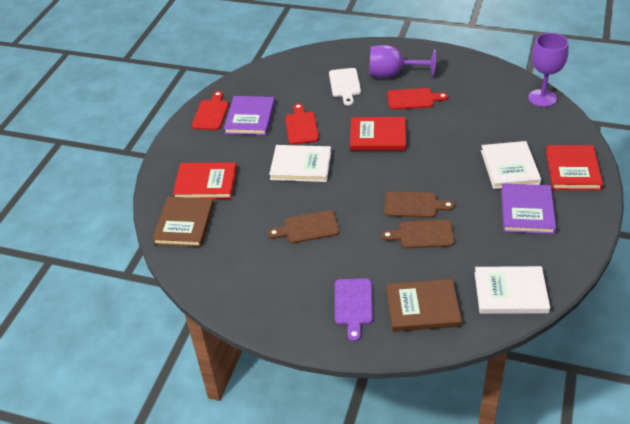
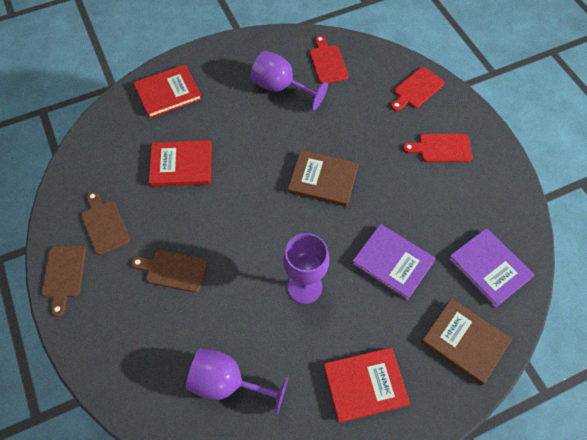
purple cutting board: [335,278,373,342] = 1 -> none = 0
purple goblet: [369,45,436,78] [528,33,569,107] = 2 -> [186,348,288,416] [251,51,328,110] [283,233,329,304] = 3
white book: [269,145,331,182] [474,266,550,314] [481,141,541,189] = 3 -> none = 0
white cutting board: [329,68,361,105] = 1 -> none = 0

